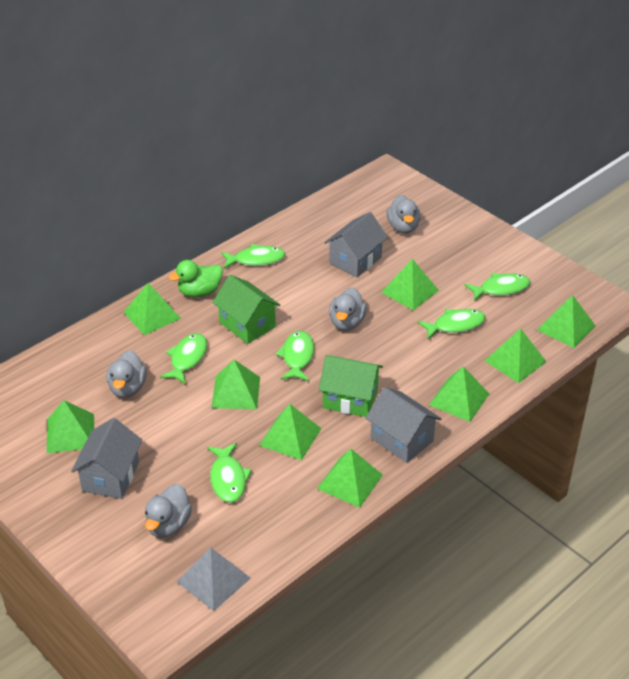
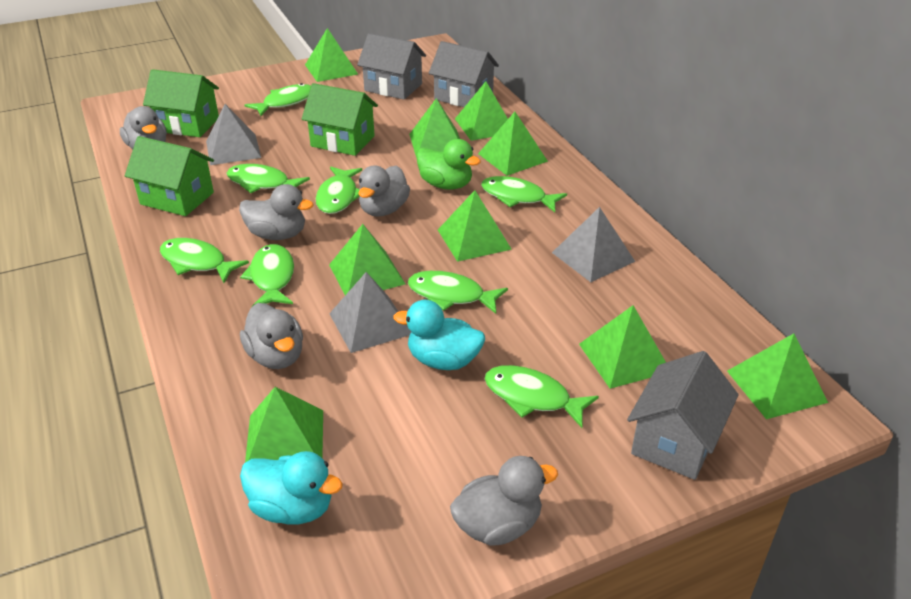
green fish: [160,333,207,384] [207,443,252,502] [221,244,285,269] [275,331,314,381] [417,309,486,340] [464,273,531,302] = 6 -> [160,238,249,283] [226,164,310,193] [240,244,294,307] [245,83,311,116] [316,167,362,214] [408,271,508,314] [481,176,567,212] [484,365,599,428] = 8
green house: [212,275,281,344] [319,355,383,417] = 2 -> [125,136,214,216] [143,69,219,137] [302,83,378,156] = 3
grey duck: [107,350,147,398] [145,484,192,538] [329,287,367,330] [386,195,421,233] = 4 -> [120,106,167,149] [239,184,313,240] [240,303,303,369] [358,166,410,217] [450,456,558,546] = 5
grey pyramid: [177,547,251,611] = 1 -> [206,104,261,165] [329,272,411,353] [552,207,635,282] = 3
turquoise duck: none = 0 -> [240,451,343,524] [393,300,485,370] = 2

